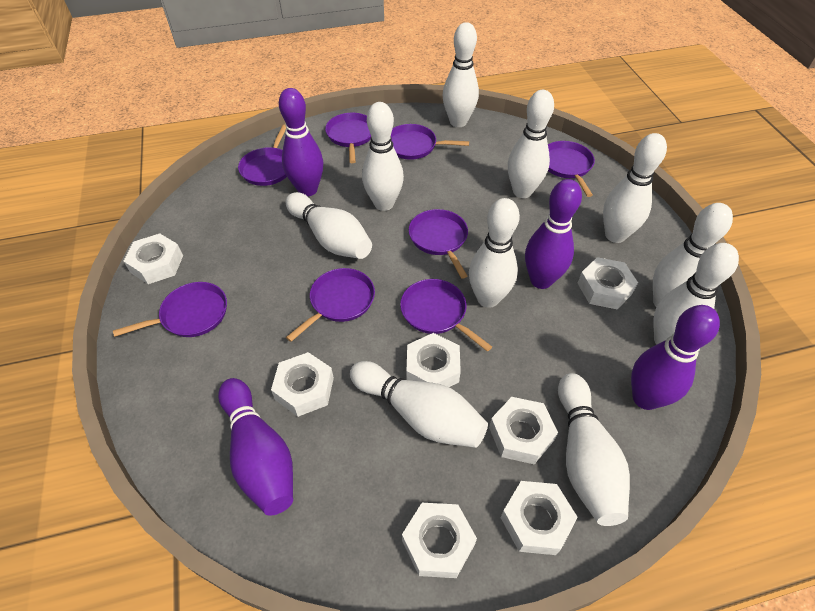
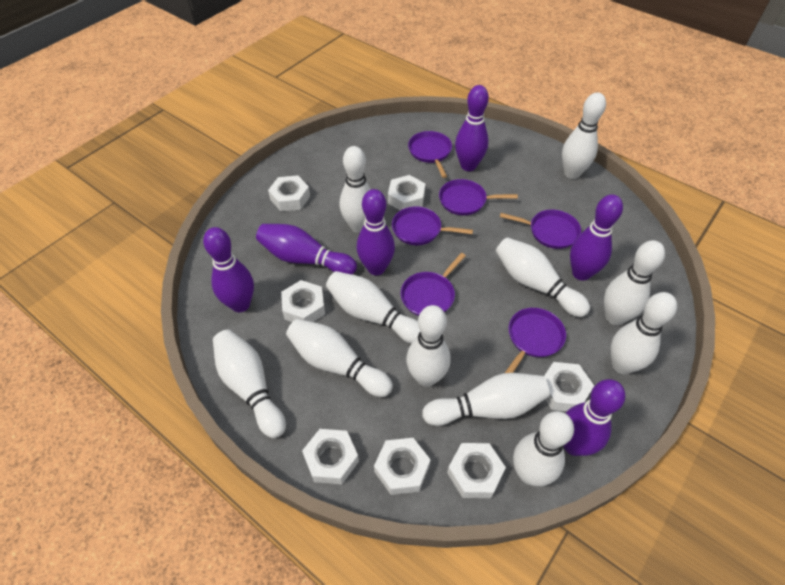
purple bowling pin: [218,378,293,516] [279,88,323,196] [525,179,582,289] [631,305,720,410] = 4 -> [203,227,254,312] [256,224,357,275] [357,189,395,275] [455,85,489,171] [563,379,625,456] [570,195,623,281] = 6
purple pan: [113,282,227,337] [238,124,287,186] [286,268,375,342] [325,113,371,163] [391,124,469,160] [400,279,492,352] [409,209,468,279] [548,141,595,197] = 8 -> [392,206,473,245] [401,253,466,316] [408,131,452,178] [439,179,518,215] [500,210,581,249] [505,308,566,373] = 6
white bowling pin: [286,192,372,259] [350,361,488,448] [362,102,404,211] [443,22,479,127] [469,198,520,308] [508,90,554,198] [558,373,630,526] [603,133,667,243] [653,203,733,307] [653,243,739,345] = 10 -> [213,330,286,438] [286,319,393,397] [326,271,420,344] [340,146,371,233] [406,305,451,387] [422,373,550,426] [496,237,590,317] [513,411,574,486] [562,92,606,179] [604,240,665,325] [611,292,677,374] = 11

